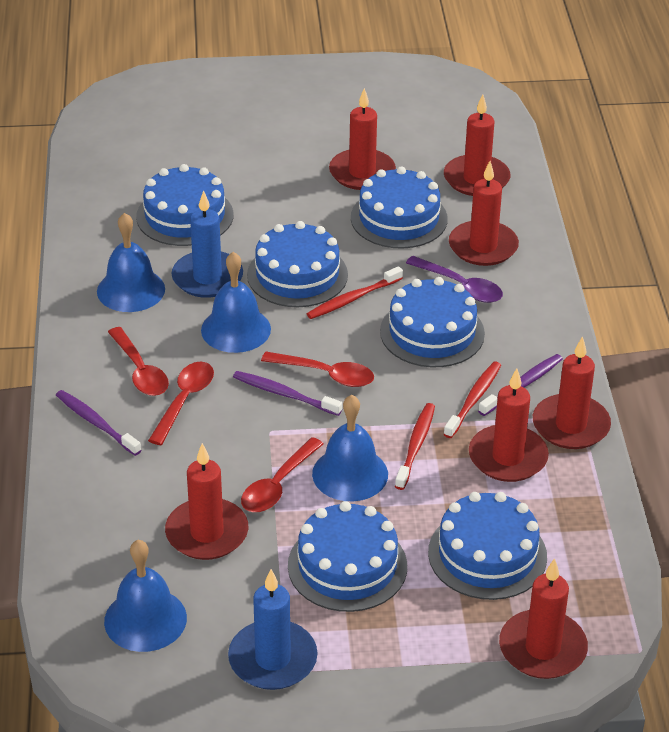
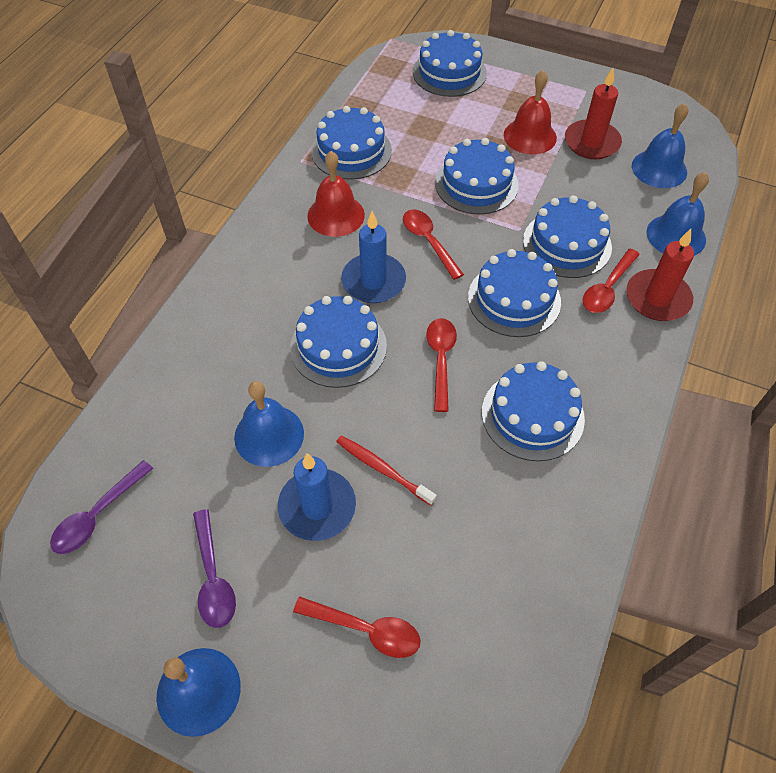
blue cake: [136,164,234,246] [247,221,348,307] [288,501,407,612] [351,166,448,248] [380,277,485,367] [428,492,547,600] = 6 -> [290,296,387,388] [311,106,392,180] [413,30,487,97] [435,138,518,214] [468,249,561,337] [482,361,585,461] [523,195,612,278] = 7
purple spoon: [406,256,503,303] = 1 -> [50,460,154,554] [193,509,236,628] = 2
purple toothbrush: [56,390,141,456] [233,371,342,416] [478,354,563,416] = 3 -> none = 0
red bell: none = 0 -> [307,151,365,237] [504,70,557,155] = 2
red candle: [165,443,248,560] [329,88,396,190] [444,95,510,196] [449,161,519,266] [469,368,549,482] [499,558,588,679] [533,336,611,449] = 7 -> [565,68,622,159] [626,229,694,321] = 2
red toothbrush: [307,266,403,319] [395,403,435,490] [444,361,501,438] = 3 -> [336,436,437,505] = 1

